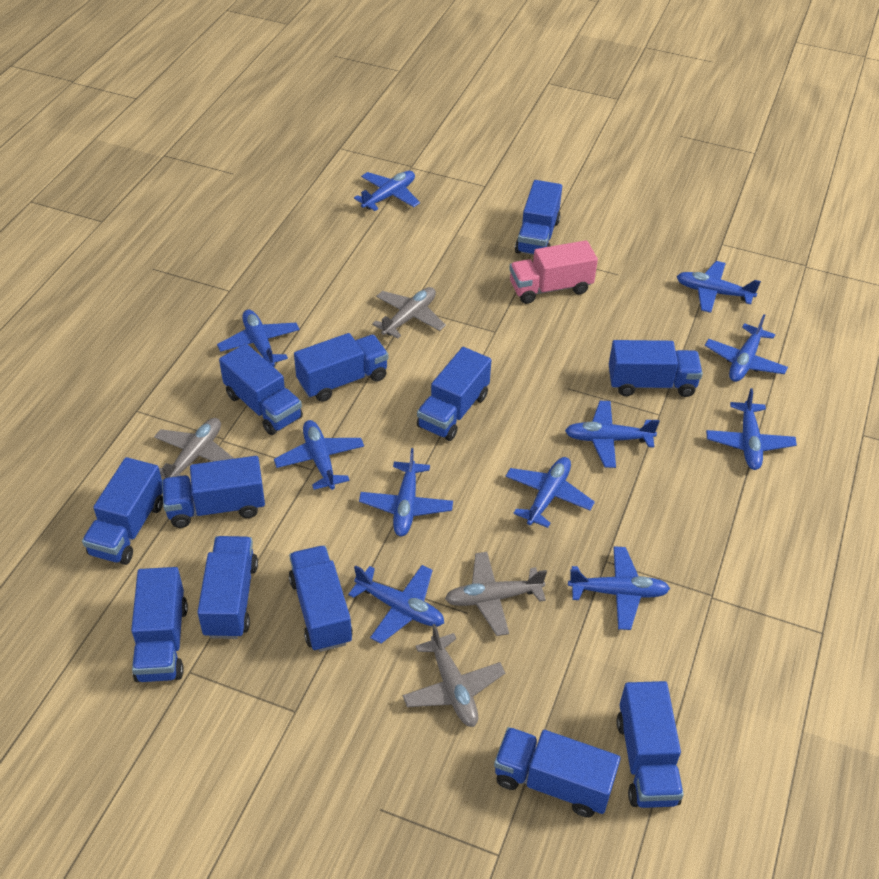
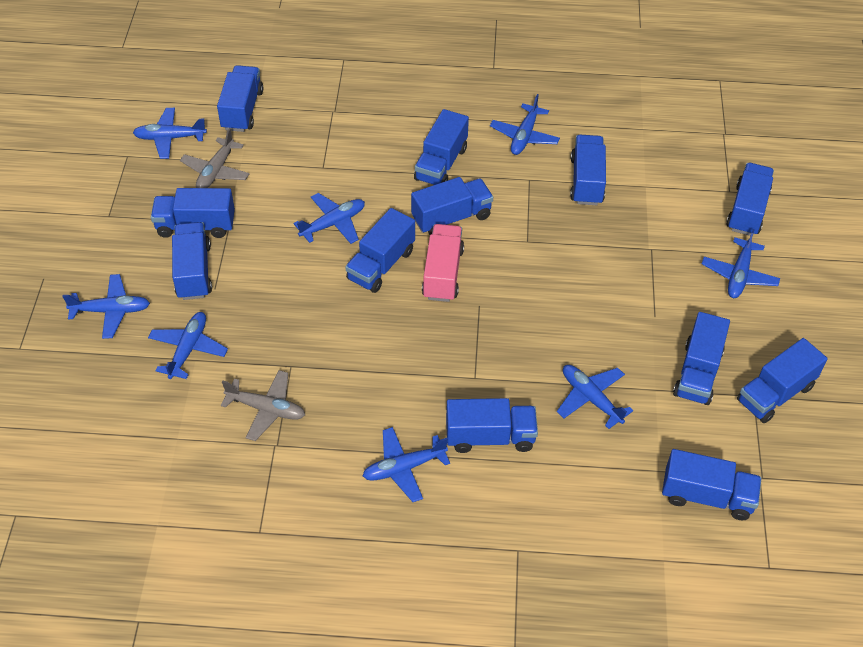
blue plane: [217,310,300,367] [274,420,364,490] [348,565,444,643] [354,171,420,211] [359,448,453,536] [505,457,595,528] [565,401,660,468] [568,546,670,630] [677,261,761,313] [705,314,788,382] [706,388,797,470] = 11 -> [62,274,150,339] [133,108,207,159] [148,312,228,379] [294,193,365,244] [363,427,450,502] [490,94,560,155] [557,365,634,429] [702,229,780,298] = 8
grey plane: [154,418,234,478] [372,287,446,339] [403,624,505,727] [445,552,547,636] = 4 -> [180,128,250,188] [221,370,305,441] = 2

